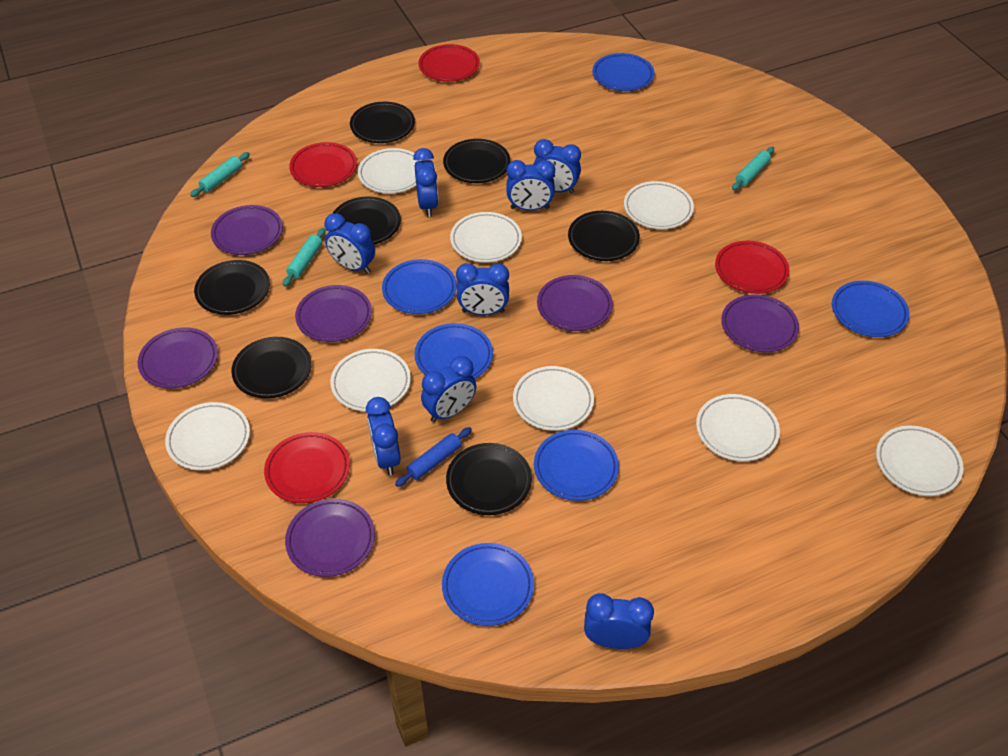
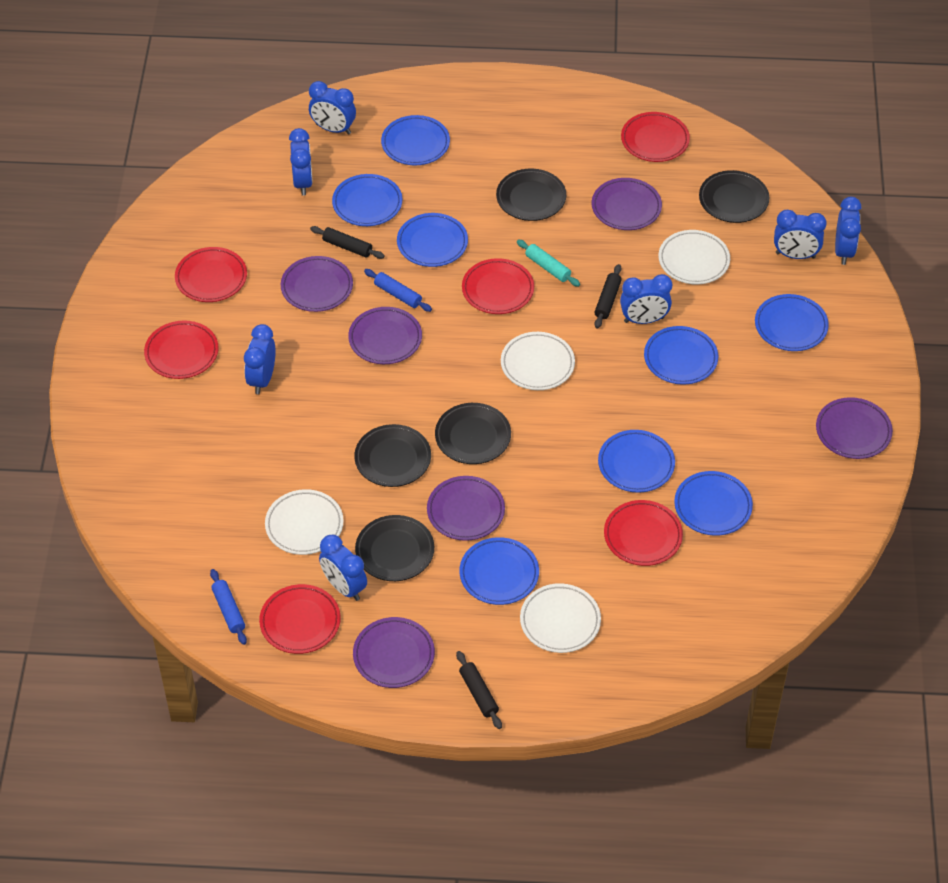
black plate: [194,260,270,315] [231,337,312,399] [332,197,401,244] [350,102,415,143] [443,139,510,183] [446,443,532,515] [568,211,640,261] = 7 -> [354,424,431,487] [355,515,434,581] [435,403,511,464] [496,169,566,221] [699,170,769,223] = 5
black rolling pin: none = 0 -> [310,226,385,259] [456,651,502,729] [595,264,622,328] = 3
blue clock: [325,213,375,274] [366,397,401,475] [413,148,438,217] [421,356,476,422] [456,263,509,315] [506,160,555,211] [533,139,581,194] [584,593,654,649] = 8 -> [244,324,276,394] [289,128,313,196] [309,81,356,135] [319,535,367,601] [620,274,672,324] [774,210,827,259] [835,197,861,265] = 7
blue plate: [382,259,457,314] [414,323,493,379] [442,543,534,626] [534,430,619,501] [592,53,655,91] [832,281,910,337] = 6 -> [332,174,402,226] [381,115,450,165] [397,213,468,267] [460,537,539,605] [598,430,675,493] [644,326,718,385] [674,471,753,536] [755,294,829,351] = 8
blue rolling pin: [395,427,472,487] = 1 -> [210,569,247,645] [364,269,432,312] = 2
red plate: [264,432,350,503] [289,142,357,187] [418,44,480,82] [715,241,790,294] = 4 -> [144,321,219,379] [175,247,247,302] [259,584,341,654] [462,258,534,314] [604,500,683,566] [621,112,690,162] = 6
turquoise rolling pin: [190,152,250,197] [283,228,325,287] [732,147,774,190] = 3 -> [517,239,580,287] = 1
white plate: [165,402,250,470] [330,349,411,412] [358,148,423,194] [450,212,522,263] [513,366,594,431] [624,181,694,229] [696,394,780,461] [876,426,964,496] = 8 -> [265,489,344,555] [501,332,575,390] [520,583,601,653] [658,230,730,284] = 4

